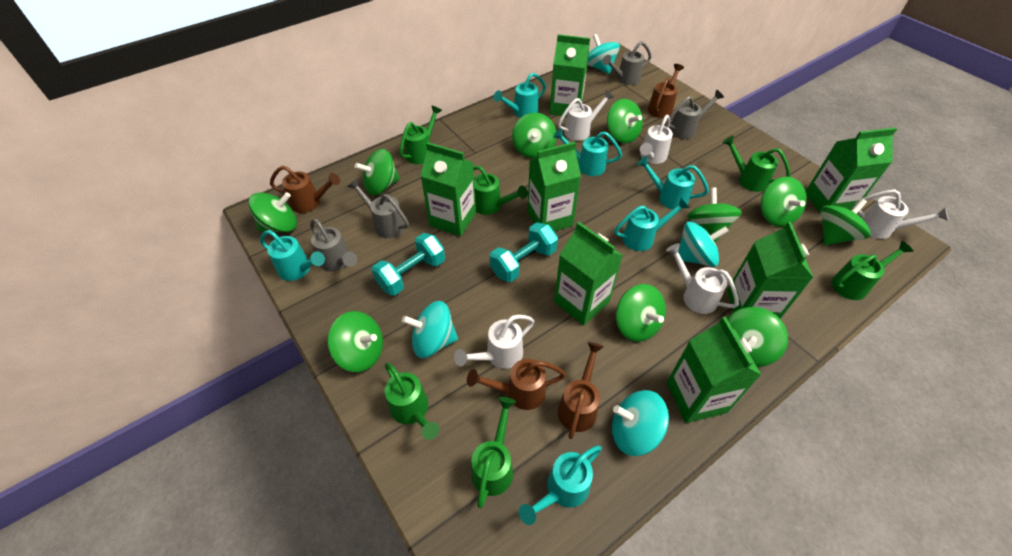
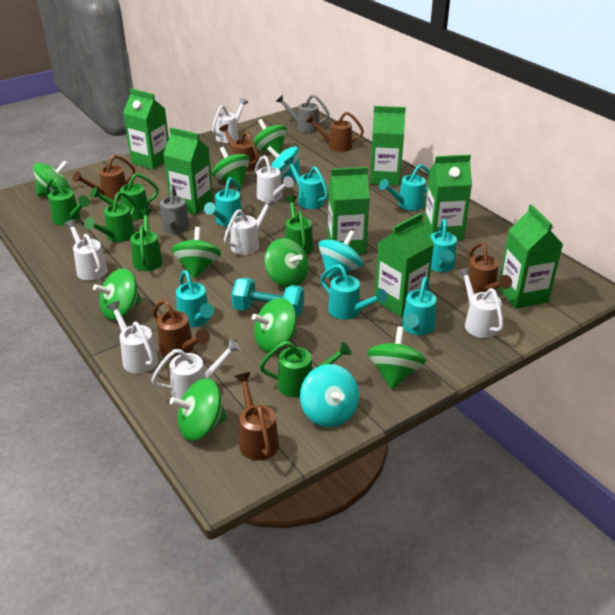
brown watering can: [270,166,340,213] [467,359,566,410] [558,342,604,439] [648,64,684,118] = 4 -> [73,155,135,200] [153,300,210,358] [219,124,259,172] [235,372,279,460] [306,112,364,152] [464,242,512,294] = 6
green spinning top: [248,192,297,232] [328,311,383,372] [355,149,400,196] [512,113,556,159] [607,99,643,143] [616,284,666,342] [687,187,742,242] [727,307,788,367] [761,177,807,227] [820,199,871,245] = 10 -> [33,160,70,197] [93,268,141,320] [170,378,227,441] [171,227,221,279] [212,147,250,187] [252,298,297,352] [254,119,287,155] [264,238,308,287] [367,326,426,389] = 9
grey watering can: [310,219,357,271] [347,179,409,238] [602,41,651,85] [669,90,724,139] = 4 -> [160,184,190,234] [276,95,330,133] = 2
turquoise dumbbell: [372,233,445,296] [490,222,558,282] = 2 -> [232,277,304,317] = 1
turquoise spinning top: [402,301,458,358] [587,34,620,74] [612,390,669,456] [678,221,729,267] = 4 -> [267,146,301,178] [300,364,359,427] [318,230,363,278] = 3
turquoise watering can: [260,230,325,281] [493,73,546,118] [519,445,602,525] [553,128,622,176] [614,197,690,251] [637,156,709,209] = 6 -> [176,270,214,327] [204,177,242,227] [284,157,329,209] [320,264,388,320] [379,164,430,211] [402,277,437,335] [430,219,457,272] = 7
white watering can: [454,315,534,369] [558,90,614,141] [640,115,673,164] [666,243,739,314] [854,189,948,239] = 5 -> [64,219,108,281] [106,301,158,374] [151,339,241,400] [212,98,248,143] [224,197,275,255] [255,155,294,202] [458,267,504,338] = 7

